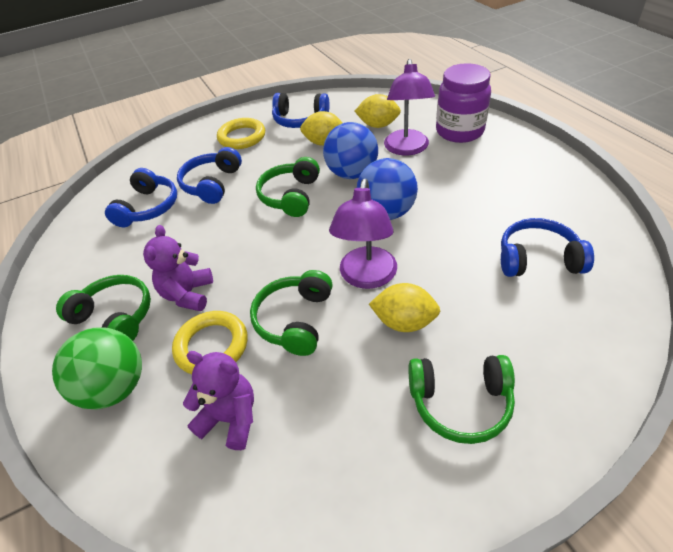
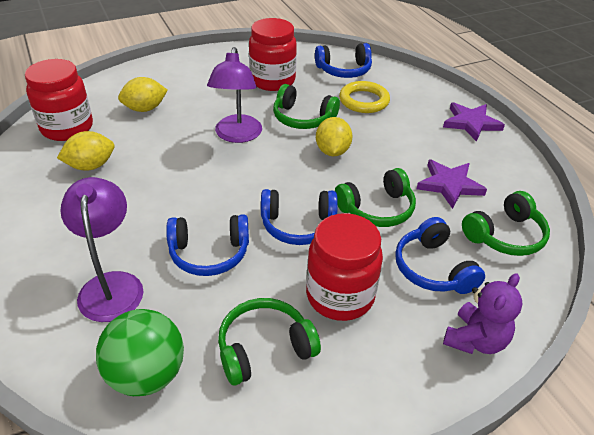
blue ball: [323,122,378,179] [357,158,418,220] = 2 -> none = 0
purple jar: [436,63,491,143] = 1 -> none = 0
purple star: none = 0 -> [416,159,487,209] [443,102,505,142] = 2
purple teddy bear: [143,225,213,311] [183,351,254,450] = 2 -> [443,273,523,354] = 1
red jar: none = 0 -> [25,59,93,141] [249,18,297,91] [306,213,383,321] = 3
yellow ring: [172,311,248,375] [217,118,265,149] = 2 -> [339,81,390,113] = 1

